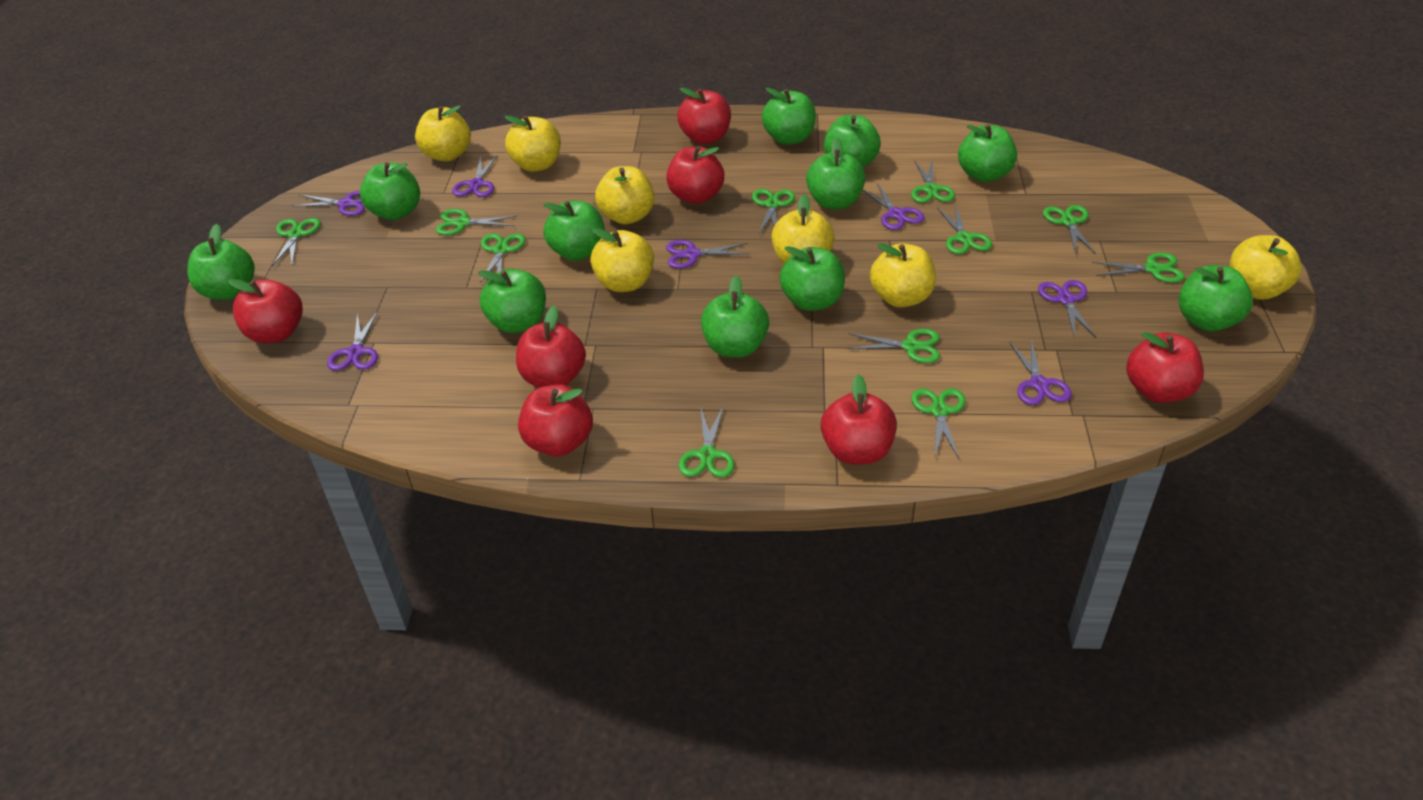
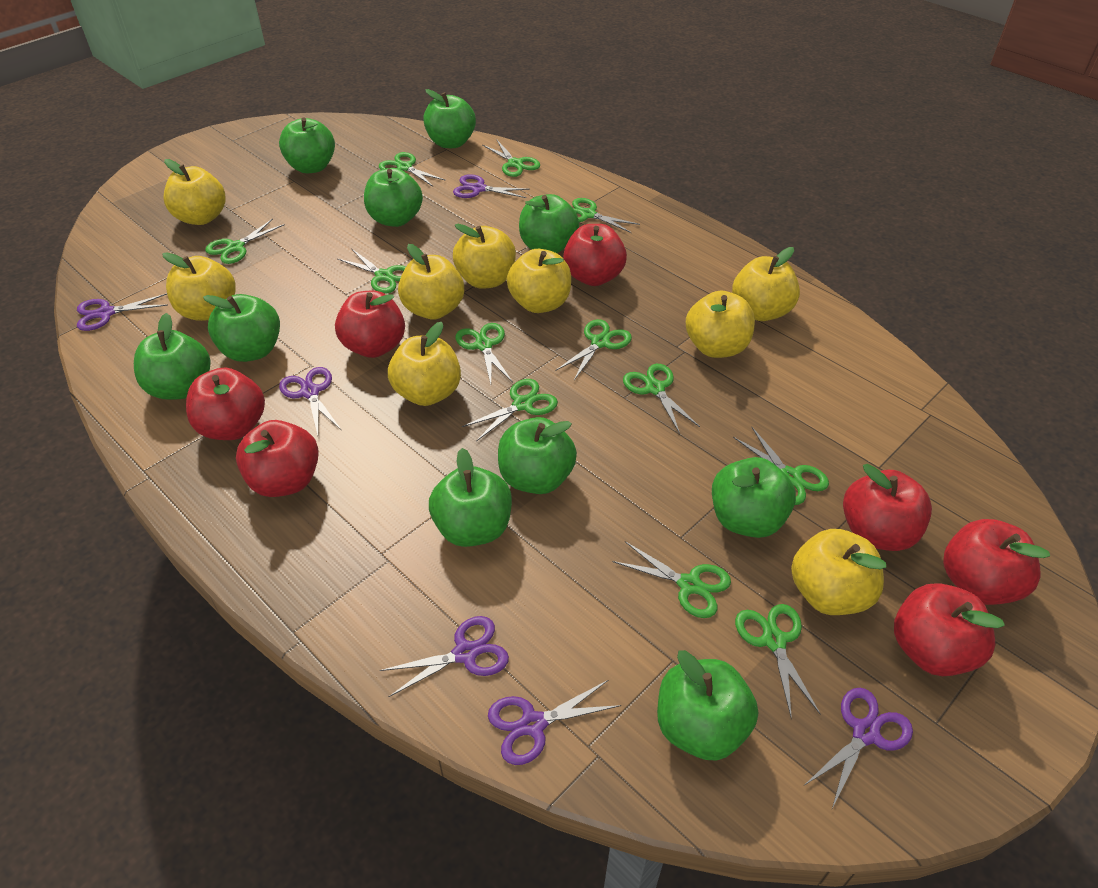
green apple: [187,224,255,300] [360,162,420,220] [478,269,546,333] [543,200,605,261] [701,275,769,358] [762,88,816,145] [780,246,845,311] [806,138,866,209] [824,115,881,167] [958,124,1017,182] [1179,265,1253,331] = 11 -> [134,313,211,400] [203,294,280,362] [279,117,335,173] [364,168,423,227] [423,89,476,148] [429,448,512,547] [498,417,577,494] [519,194,579,253] [657,650,758,760] [712,457,796,538] = 10
green scissors: [272,218,321,266] [436,209,517,235] [480,233,526,283] [678,405,735,477] [752,189,795,233] [847,329,940,363] [911,160,955,203] [911,388,966,458] [937,204,992,254] [1043,205,1096,254] [1092,252,1185,283] = 11 -> [205,219,285,264] [337,249,406,293] [379,152,446,187] [455,323,513,385] [462,379,558,441] [483,139,540,177] [556,319,632,380] [572,198,640,233] [613,541,731,618] [623,364,700,434] [733,426,829,505] [735,604,821,719] = 12
purple scissors: [292,191,365,216] [327,311,378,371] [452,155,497,197] [666,240,750,269] [862,183,925,230] [1009,339,1072,405] [1038,280,1096,338] = 7 -> [77,293,168,331] [279,367,341,435] [380,616,509,697] [453,174,530,198] [488,680,621,765] [805,688,913,808] = 6
yellow apple: [415,105,471,161] [504,116,561,172] [590,228,654,292] [595,166,654,225] [771,194,835,264] [870,243,936,308] [1230,235,1302,300] = 7 -> [162,252,236,321] [164,159,226,225] [388,322,461,406] [398,244,464,320] [453,224,516,289] [507,249,571,313] [686,291,755,358] [732,247,800,321] [791,529,887,615] = 9

